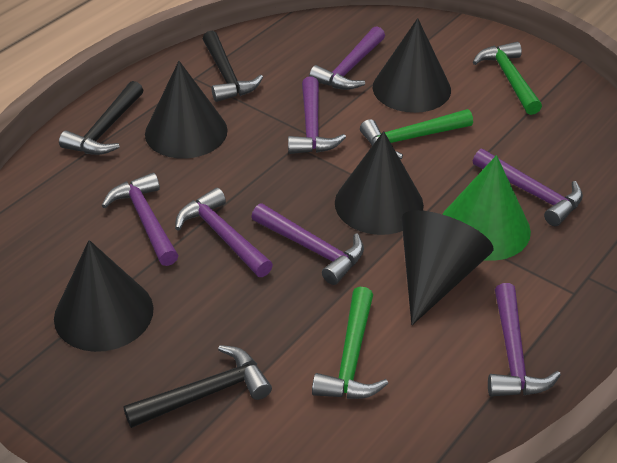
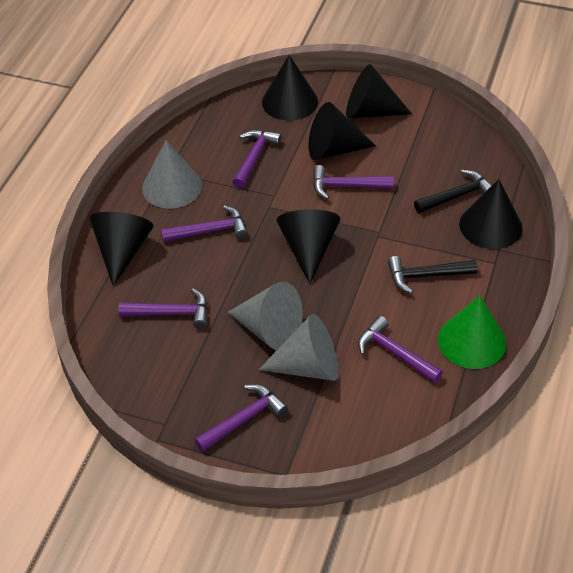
black cone: [54,240,153,352] [145,61,228,159] [335,131,424,235] [373,18,451,113] [401,210,493,325] = 5 -> [89,212,154,286] [262,55,318,121] [276,209,341,284] [308,102,376,161] [346,64,412,119] [459,179,523,249] = 6
black hammer: [59,81,143,155] [123,345,272,428] [203,31,263,102] = 3 -> [388,256,478,294] [414,170,492,213] = 2
green hammer: [312,287,388,399] [360,109,473,159] [473,42,542,115] = 3 -> none = 0
grey cone: none = 0 -> [142,140,202,209] [227,282,303,350] [258,314,339,381] = 3
purple hammer: [102,173,179,266] [175,188,273,277] [251,204,364,285] [288,77,346,154] [309,26,385,90] [473,149,583,226] [488,283,561,396] = 7 -> [119,289,208,329] [161,205,248,242] [195,384,288,452] [233,130,282,188] [313,165,394,200] [358,316,443,383] = 6

